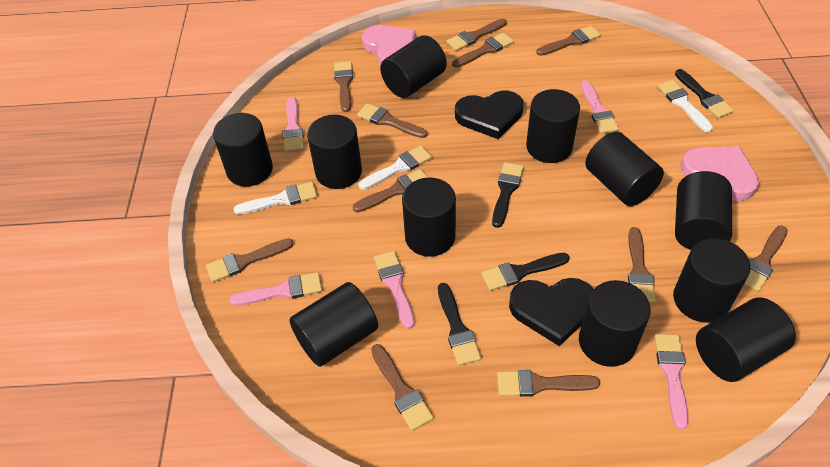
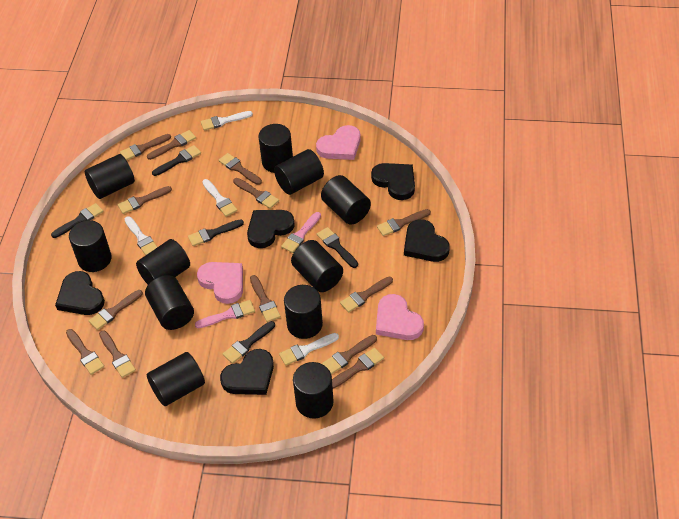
black brush: [438,283,481,366] [481,253,570,291] [492,162,524,228] [675,69,734,118] = 4 -> [51,203,103,238] [152,145,201,176] [188,219,244,246] [223,321,275,364] [317,227,358,268] = 5
black heart: [455,91,524,139] [509,278,593,346] = 2 -> [55,271,105,315] [220,349,274,395] [247,210,295,248] [371,163,415,200] [404,219,450,262] = 5
brown brush: [206,238,294,282] [334,61,353,112] [353,169,428,212] [357,103,428,138] [371,344,434,431] [447,19,507,51] [452,33,514,68] [497,370,600,397] [536,26,601,56] [628,227,656,303] [744,226,788,292] = 11 -> [66,329,104,375] [89,290,143,330] [99,330,136,378] [118,186,172,214] [120,134,171,160] [147,130,196,160] [219,153,262,185] [233,178,279,209] [250,275,281,322] [322,335,377,374] [332,348,384,389] [340,277,393,312] [377,209,431,236] = 13
pink brush: [229,272,322,306] [283,97,304,151] [374,251,414,329] [581,80,619,133] [655,334,689,429] = 5 -> [195,300,255,328] [281,212,321,253] = 2
pink heart: [362,25,416,65] [680,146,759,201] = 2 -> [197,262,243,304] [316,125,361,160] [376,294,424,340] = 3
white brush: [233,182,317,215] [358,145,432,190] [658,80,713,133] = 3 -> [125,216,157,255] [201,111,253,131] [202,179,238,217] [279,333,339,366] = 4

